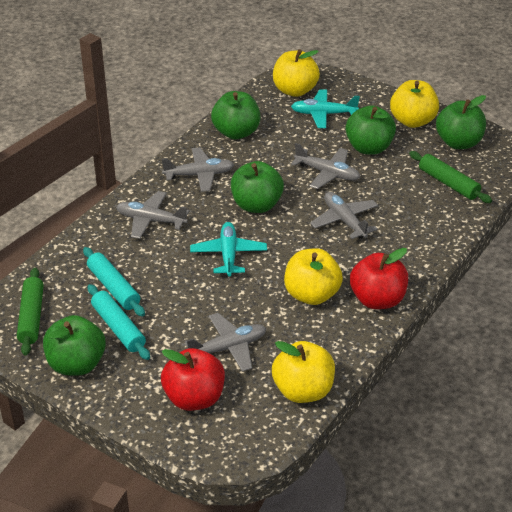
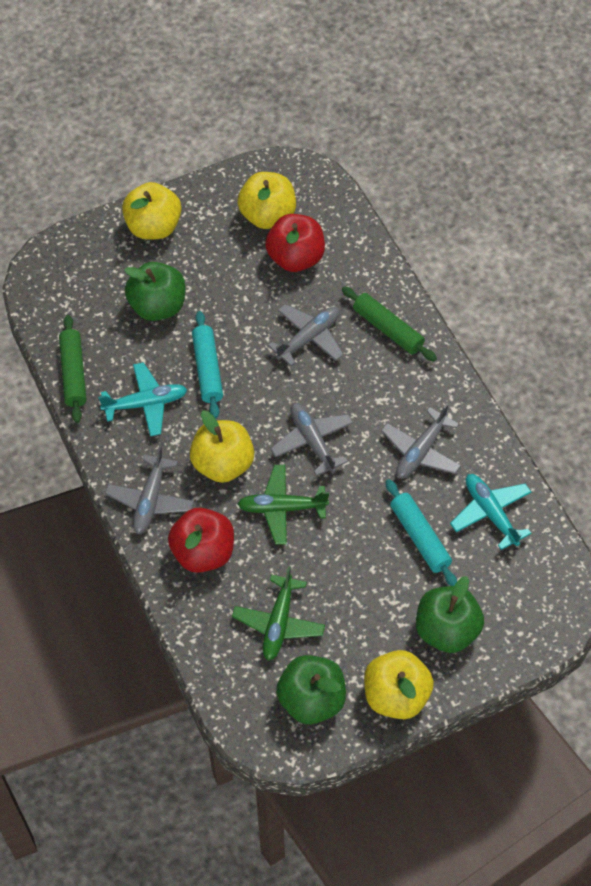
green apple: [43,315,106,376] [211,91,260,139] [231,161,284,213] [346,105,396,155] [436,95,486,149] = 5 -> [124,262,185,321] [276,655,346,724] [416,576,484,653] = 3
green plane: none = 0 -> [232,566,325,661] [238,465,329,545] = 2
grey plane: [116,191,189,239] [162,147,234,192] [184,313,266,372] [291,143,360,189] [310,192,378,239] = 5 -> [105,445,194,534] [268,304,344,366] [270,403,353,476] [381,403,461,479] = 4

